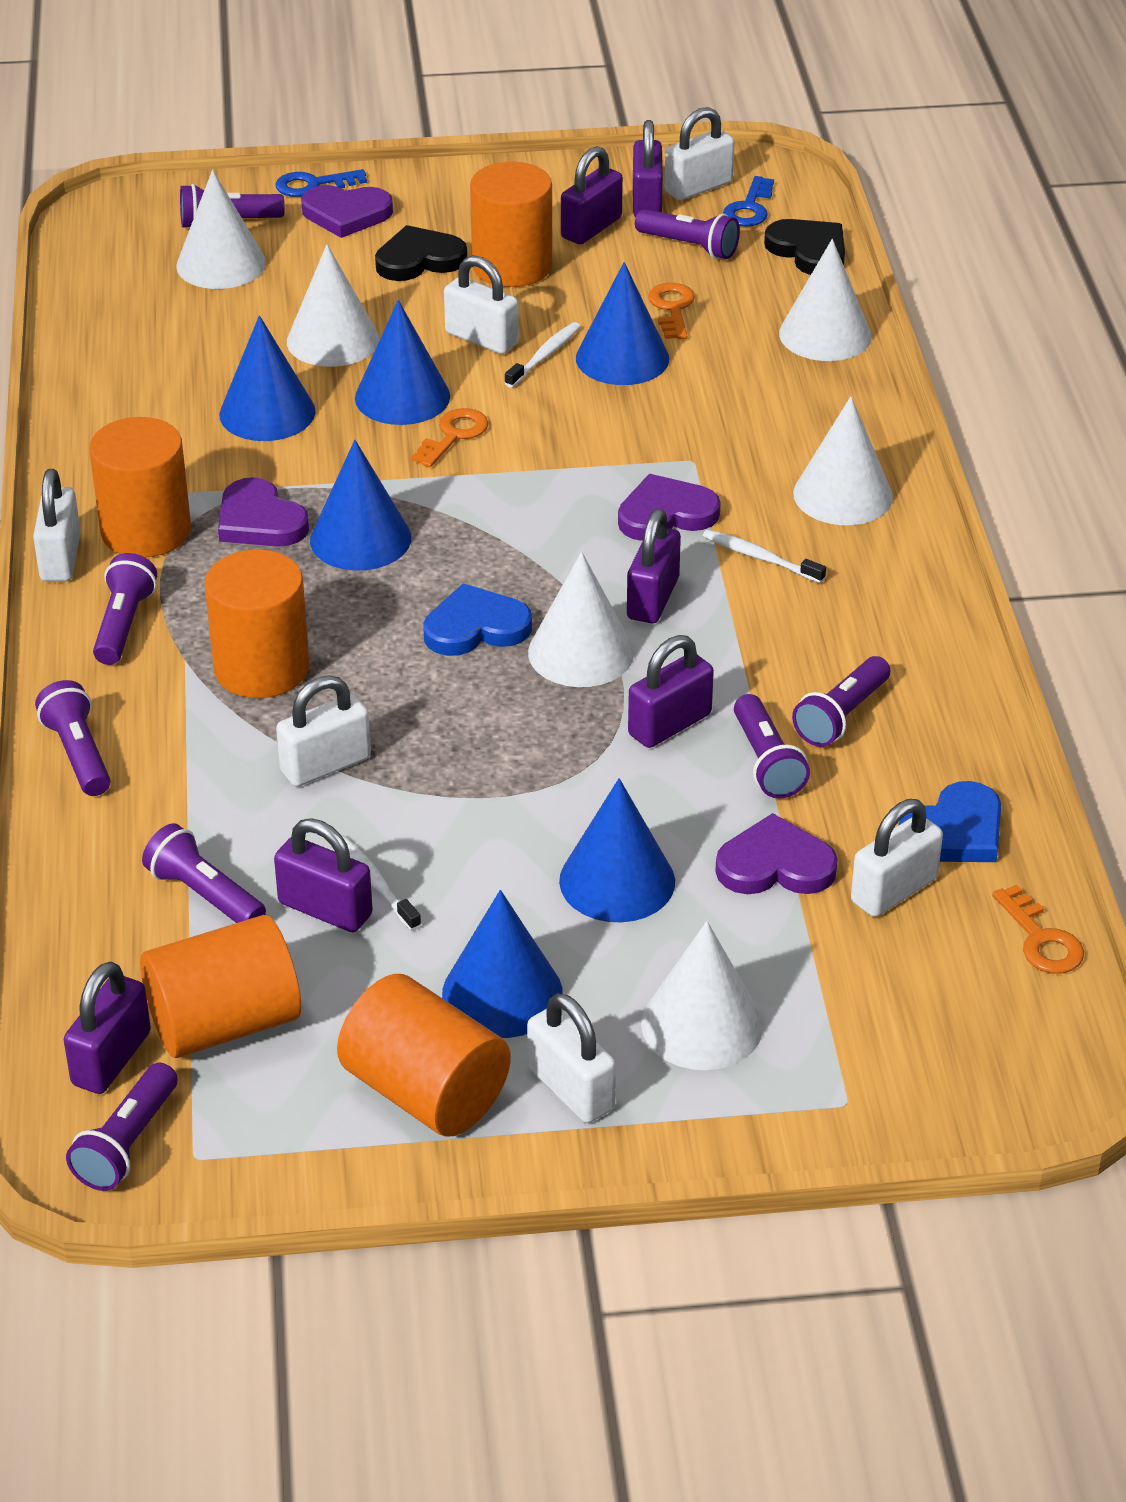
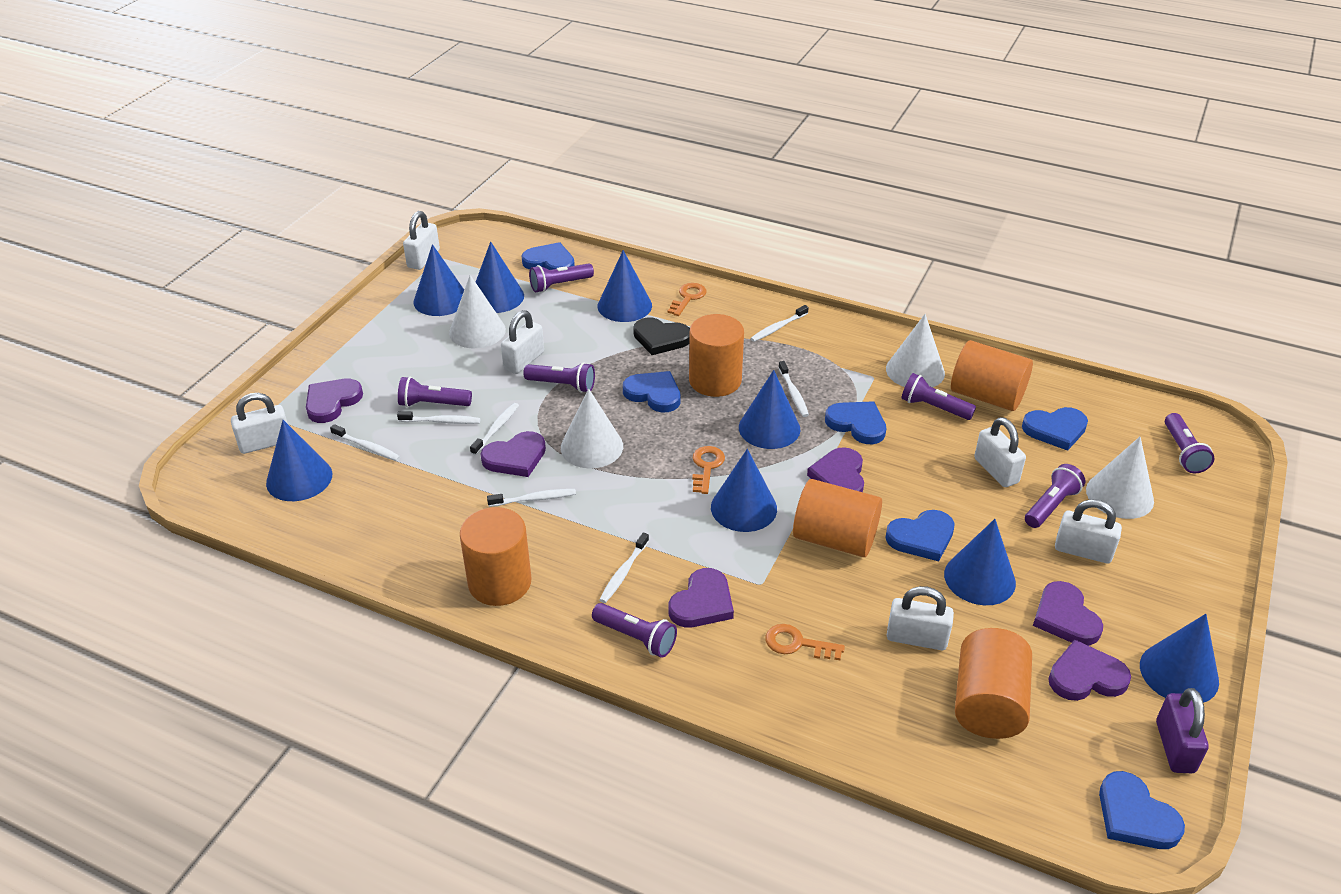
black heart: [375,225,467,281] [764,219,845,275] = 2 -> [633,317,690,355] = 1
blue cone: [219,315,316,441] [310,440,411,571] [355,300,450,425] [442,890,563,1038] [559,778,675,922] [576,262,669,385] = 6 -> [266,420,332,501] [413,244,464,316] [476,241,524,313] [598,250,652,322] [711,449,777,532] [739,370,800,449] [944,519,1016,605] [1140,614,1219,703] = 8
blue heart: [423,583,532,656] [898,781,1001,862] = 2 -> [522,242,575,270] [623,371,681,412] [825,401,886,444] [886,510,955,561] [1022,407,1088,451] [1099,771,1185,849] = 6
blue key: [276,169,367,197] [723,176,774,227] = 2 -> none = 0
purple flashlight: [35,680,110,796] [66,1063,177,1191] [93,553,157,665] [142,823,266,923] [180,184,285,227] [635,209,740,259] [734,694,810,799] [792,656,890,747] = 8 -> [398,377,472,407] [523,362,595,393] [529,264,594,292] [592,603,677,658] [901,373,976,420] [1025,464,1086,528] [1165,413,1215,473] = 7
purple heart: [218,477,309,547] [301,185,393,238] [618,474,721,541] [715,813,838,894] = 4 -> [306,379,363,423] [481,431,546,477] [668,568,734,627] [807,447,864,492] [1033,581,1103,645] [1048,640,1131,701] = 6
purple padlock: [64,961,151,1094] [274,818,373,932] [561,146,623,244] [627,509,681,623] [628,635,714,748] [633,120,663,217] = 6 -> [1156,688,1209,773] = 1
white cone: [176,170,266,289] [287,244,379,367] [528,552,634,687] [641,921,763,1070] [779,239,872,361] [793,396,893,525] = 6 -> [449,275,506,348] [561,388,623,468] [886,314,945,388] [1086,436,1154,519] = 4
white toothbrush: [340,833,421,931] [505,322,581,388] [703,529,826,583] = 3 -> [330,424,400,461] [397,411,480,424] [470,403,519,455] [487,489,576,507] [599,532,649,603] [750,305,809,342] [778,361,809,417] = 7

